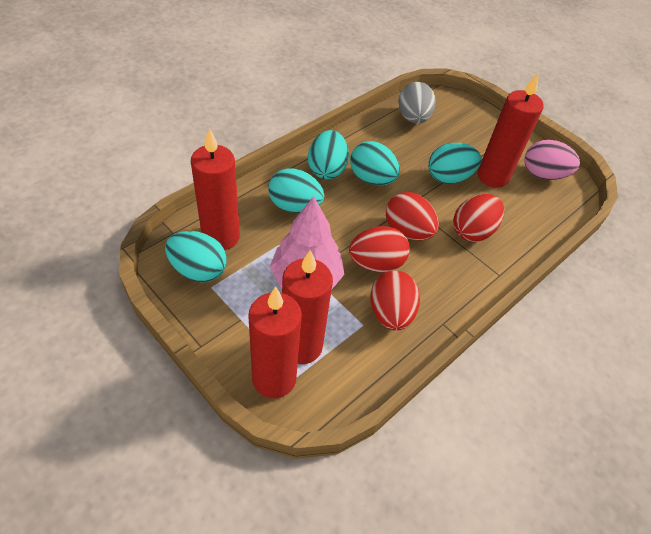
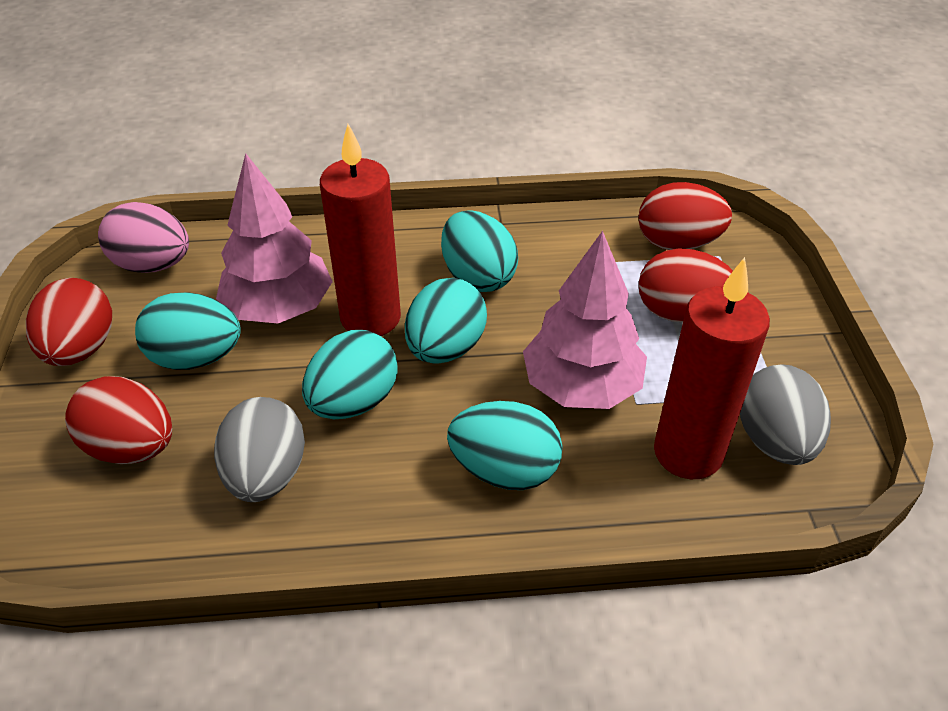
grey egg: [398,82,436,124] = 1 -> [214,397,305,502] [740,364,831,465] = 2
pink tree: [270,196,344,289] = 1 -> [216,153,333,324] [523,231,647,409] = 2
red candle: [191,128,240,250] [248,286,302,398] [282,250,333,364] [477,73,544,188] = 4 -> [320,124,401,336] [654,257,770,479] = 2

